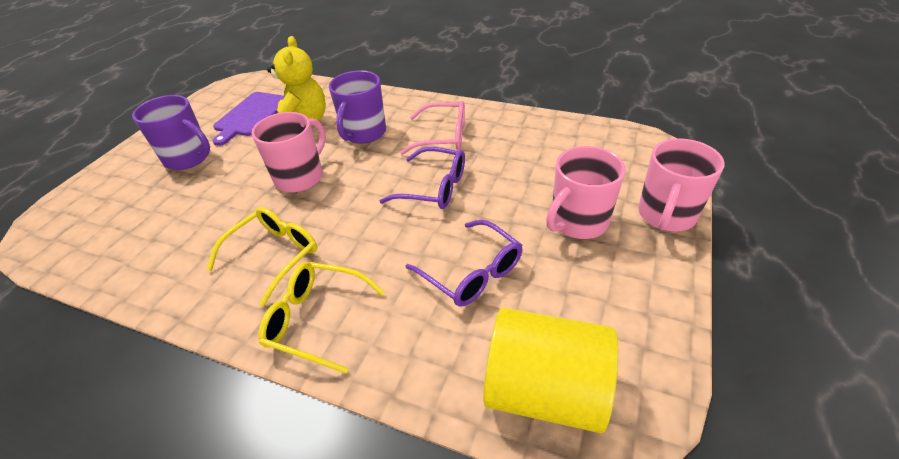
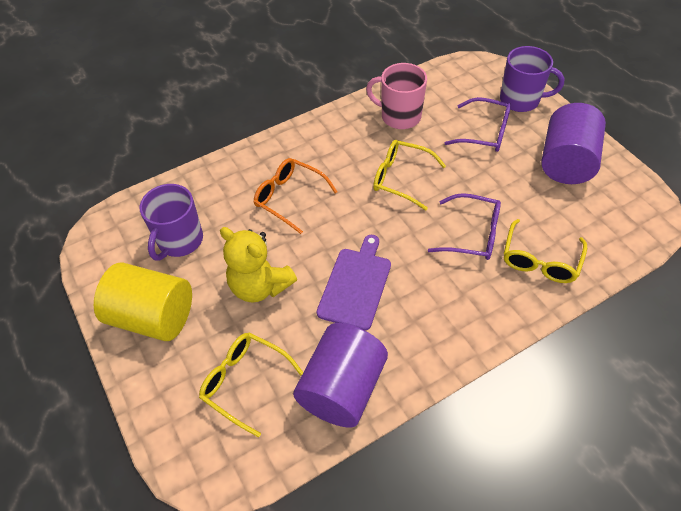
orange glasses: none = 0 -> [254,158,338,234] = 1
pink glasses: [400,101,465,155] = 1 -> none = 0
pink mug: [251,112,326,192] [546,146,626,239] [638,138,725,231] = 3 -> [366,63,427,129] = 1
purple cylinder: none = 0 -> [293,323,388,428] [541,103,606,184] = 2
yellow glasses: [206,207,317,306] [258,262,385,374] = 2 -> [199,332,303,437] [373,140,446,210] [504,219,587,283] = 3

